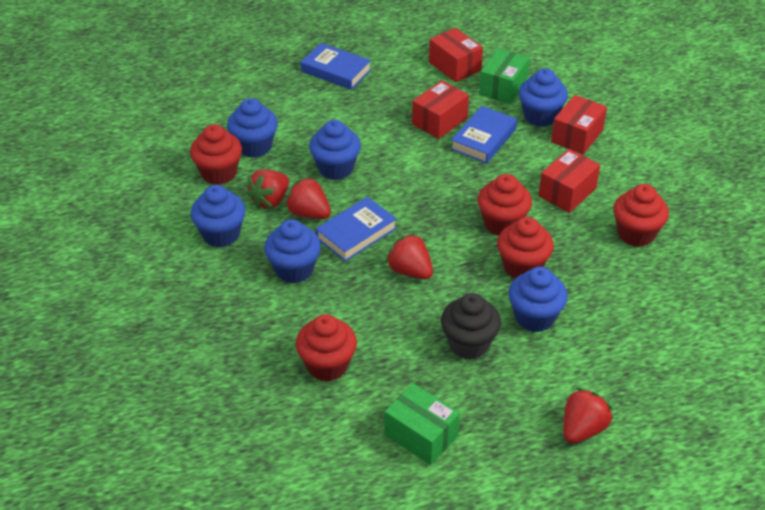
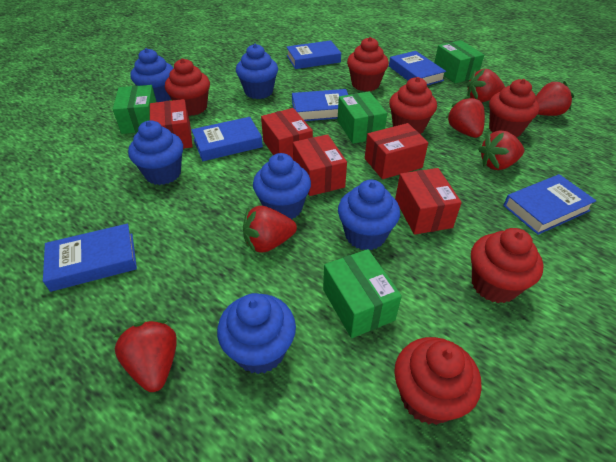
black cupcake: [441,293,501,360] = 1 -> none = 0
blue book: [301,43,371,90] [316,197,397,262] [451,106,517,164] = 3 -> [43,223,137,292] [191,117,263,161] [287,40,341,69] [292,89,348,121] [389,51,446,85] [503,174,597,235] = 6
green box: [384,383,460,465] [479,48,530,104] = 2 -> [113,85,157,134] [323,249,402,338] [337,91,387,144] [434,40,484,83] = 4
red box: [412,81,469,139] [429,28,483,82] [538,149,600,213] [551,95,607,154] = 4 -> [150,99,193,149] [261,108,313,159] [293,134,347,196] [365,123,428,179] [395,168,462,235] = 5
red cupcake: [190,124,242,185] [296,314,357,382] [478,174,532,236] [497,217,554,278] [613,184,669,247] = 5 -> [165,58,210,116] [347,37,389,92] [389,77,437,134] [394,337,481,425] [471,228,543,303] [489,79,539,137] = 6
red strawberry: [246,170,289,209] [285,176,331,219] [385,233,433,279] [563,388,613,443] = 4 -> [113,320,177,392] [243,206,297,253] [446,96,485,138] [467,69,505,102] [478,130,524,170] [536,81,574,116] = 6

